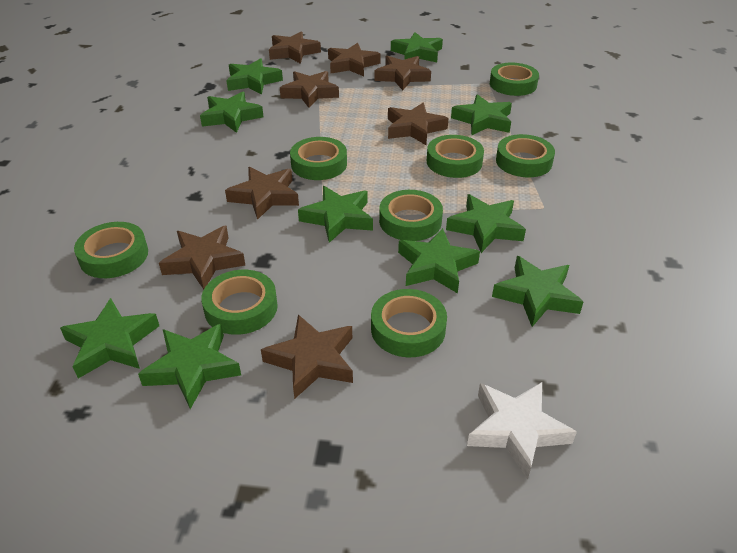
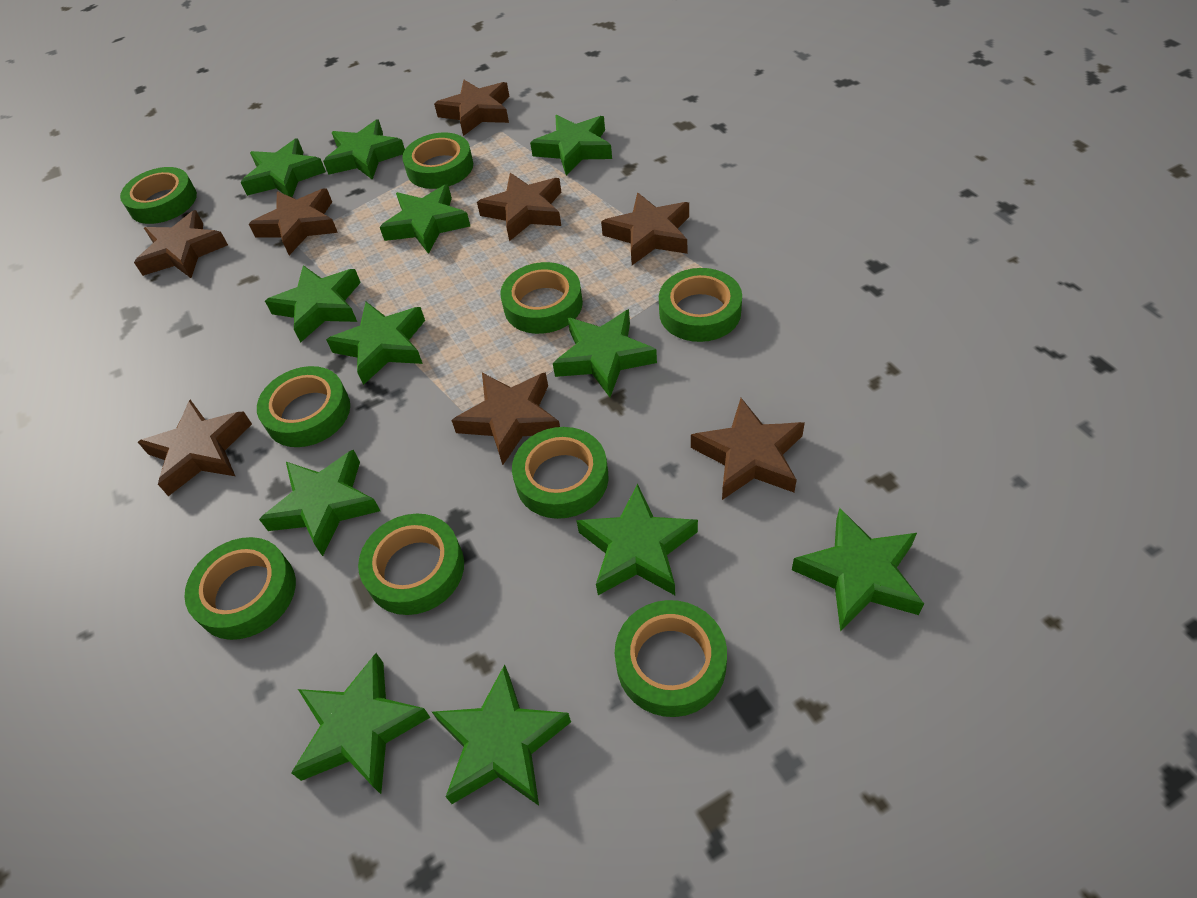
green star: [60,298,159,378] [138,324,241,409] [200,92,264,133] [226,58,283,94] [298,186,373,243] [391,32,443,62] [398,228,480,294] [446,194,526,253] [451,94,512,136] [492,256,583,327] = 10 -> [241,139,326,197] [259,450,380,556] [265,265,361,342] [291,653,430,794] [323,120,405,180] [326,302,425,385] [380,184,470,254] [432,664,571,806] [530,115,612,175] [553,309,657,397] [576,484,698,595] [792,508,924,632] = 12
green tape: [74,222,148,278] [201,270,278,335] [290,137,347,180] [371,289,447,357] [379,190,443,241] [427,135,484,178] [490,63,539,96] [496,134,555,177] = 8 -> [120,167,197,224] [184,537,296,640] [257,366,350,447] [358,514,464,615] [402,132,473,189] [500,262,583,334] [512,427,609,519] [615,600,727,717] [659,268,742,342] = 9
white star: [467,382,577,479] = 1 -> none = 0

